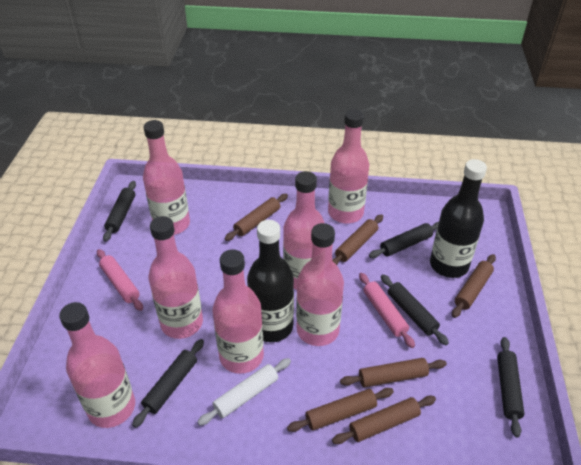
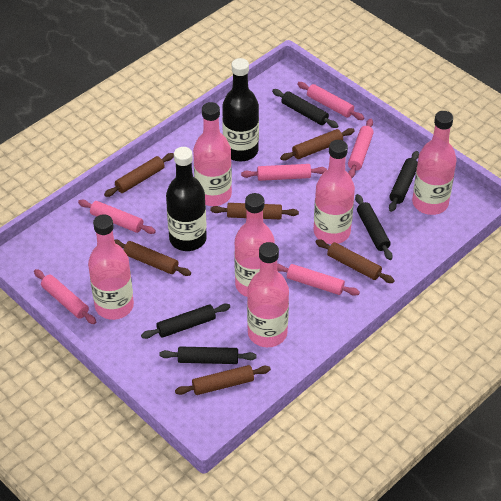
pink bottle: [59,302,135,428] [143,120,190,235] [149,216,203,339] [213,249,264,374] [283,171,324,290] [296,223,344,346] [328,109,369,224] = 7 -> [88,214,134,320] [193,102,232,206] [234,193,275,297] [247,242,289,347] [314,140,355,244] [412,111,456,215] = 6
pink rolling pin: [97,249,143,311] [359,273,415,348] = 2 -> [34,269,96,324] [78,200,156,234] [241,164,327,181] [277,263,360,296] [297,82,364,120] [348,119,374,178] = 6
white rolling pin: [197,358,291,425] = 1 -> none = 0

